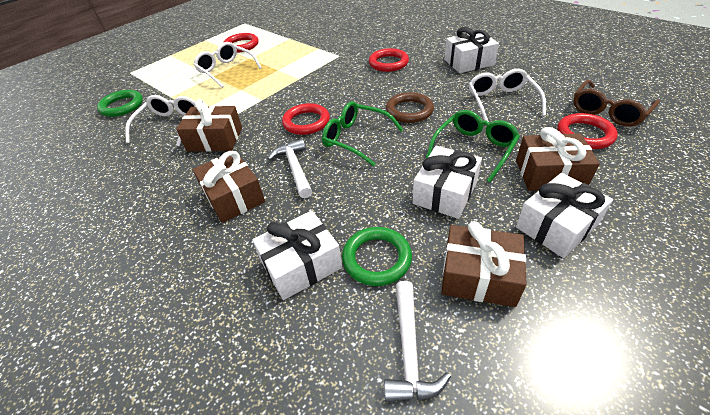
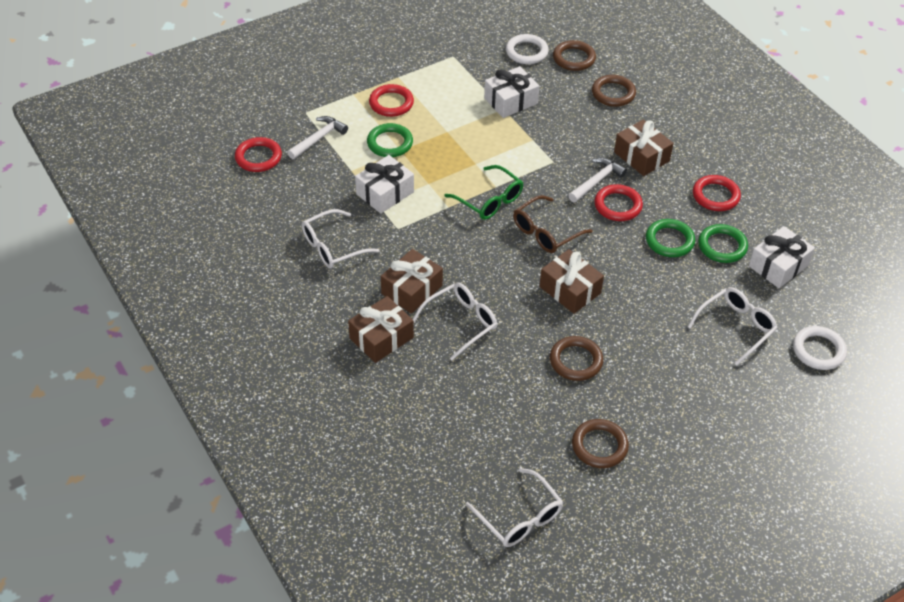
brown ring: [386,92,434,123] = 1 -> [550,336,603,381] [553,40,596,71] [572,419,629,468] [592,75,636,107] = 4
green glasses: [322,101,403,167] [426,110,520,182] = 2 -> [444,165,524,220] = 1
green ring: [97,90,143,117] [342,227,412,286] = 2 -> [367,123,413,157] [646,219,695,257] [698,224,748,263] = 3
white gift: [252,211,342,300] [412,146,482,219] [444,27,499,73] [516,173,613,258] = 4 -> [355,155,414,213] [484,66,539,118] [749,226,815,288] = 3
white glasses: [125,95,196,147] [193,42,262,88] [469,69,546,122] = 3 -> [302,209,380,268] [413,282,497,360] [465,468,563,547] [688,287,777,366] = 4
white ring: none = 0 -> [506,34,549,64] [793,326,847,370] = 2

